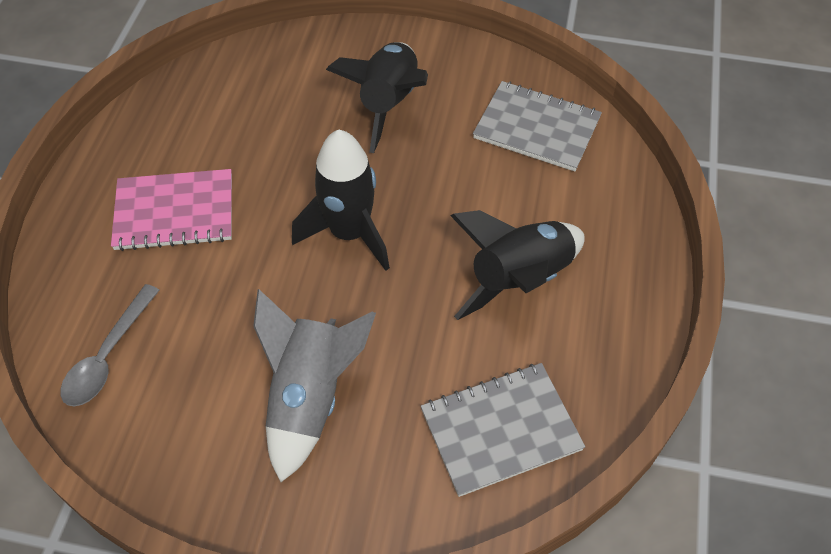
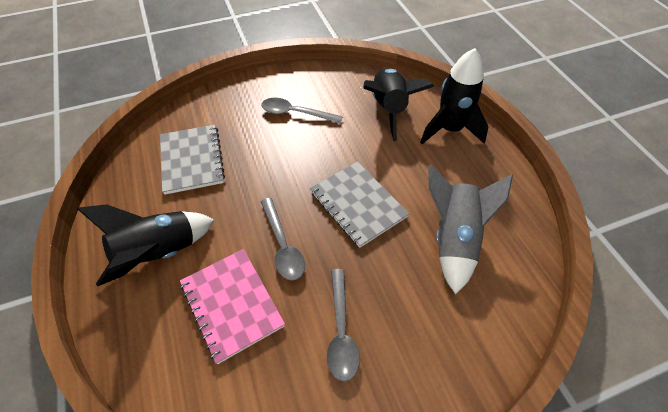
grey spoon: [60,284,160,407] = 1 -> [261,98,343,123] [261,198,305,281] [327,269,360,382] = 3

